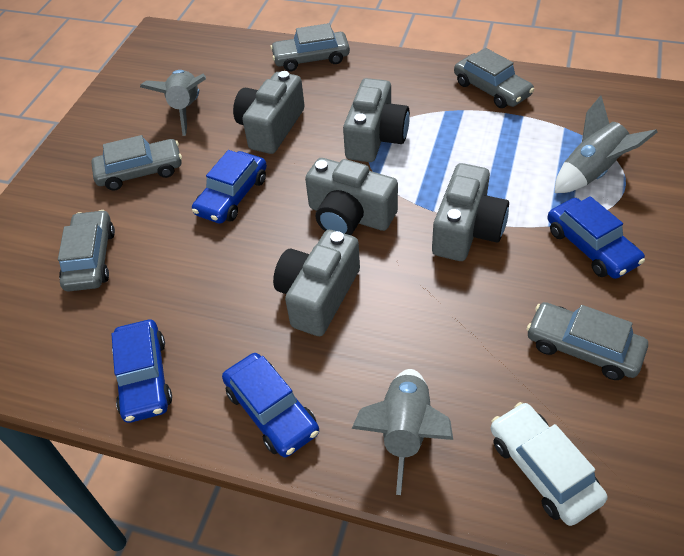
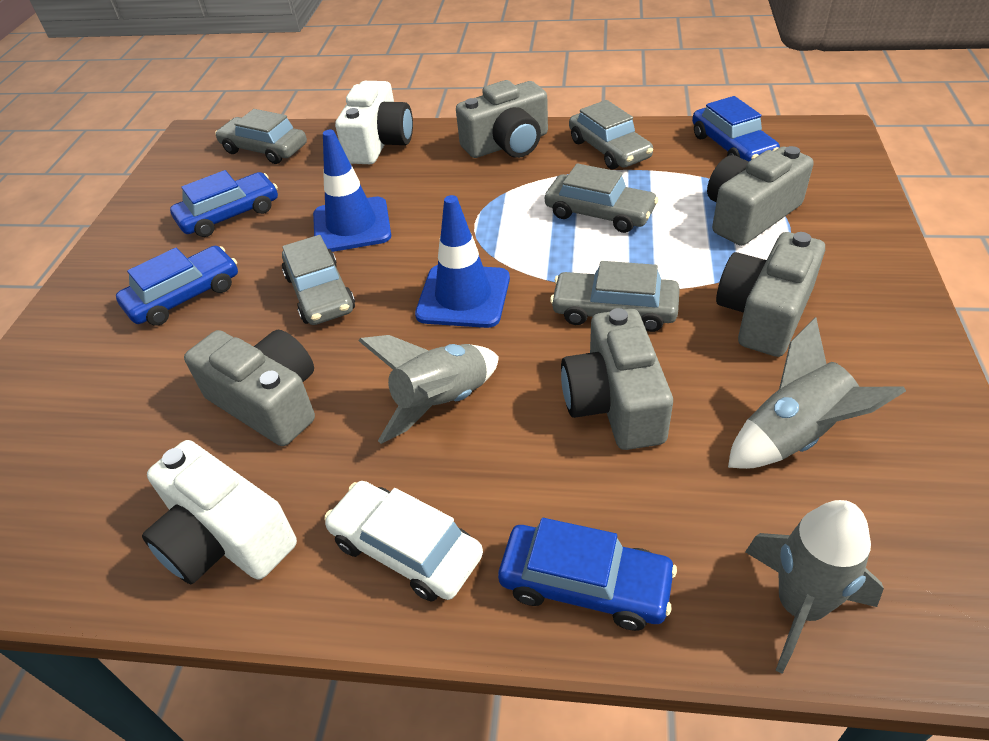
blue traffic cone: none = 0 -> [313,130,391,252] [415,195,510,328] = 2
white camera: none = 0 -> [142,440,297,584] [335,81,413,164] = 2

